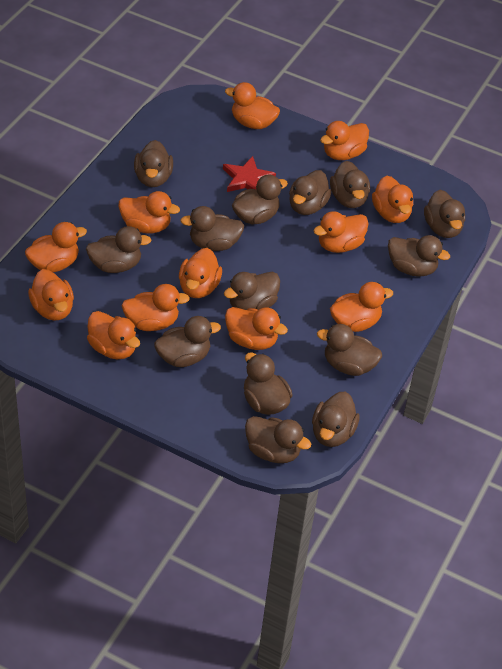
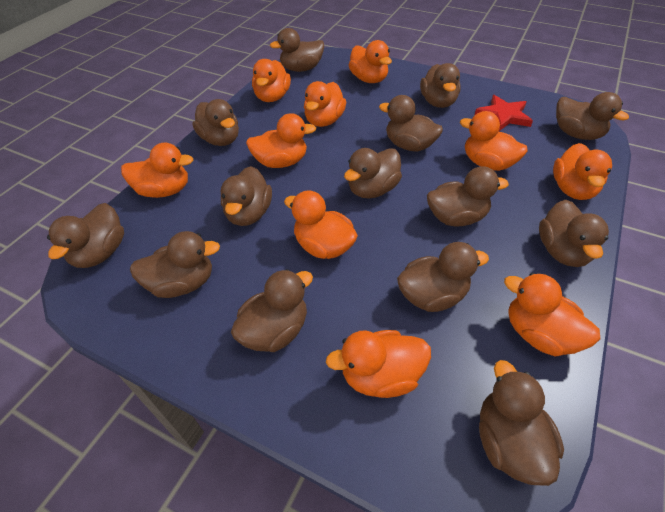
orange duck: [25,222,87,272] [28,269,74,321] [87,311,140,359] [118,191,180,233] [122,284,190,331] [179,248,222,298] [225,82,280,129] [225,307,288,350] [313,211,369,253] [320,121,369,160] [330,282,393,332] [372,176,413,223] = 12 -> [121,142,193,198] [246,113,316,168] [252,59,291,102] [284,190,358,259] [304,81,346,127] [326,330,431,398] [349,40,392,83] [460,111,528,171] [504,273,600,356] [553,143,612,200] = 10

